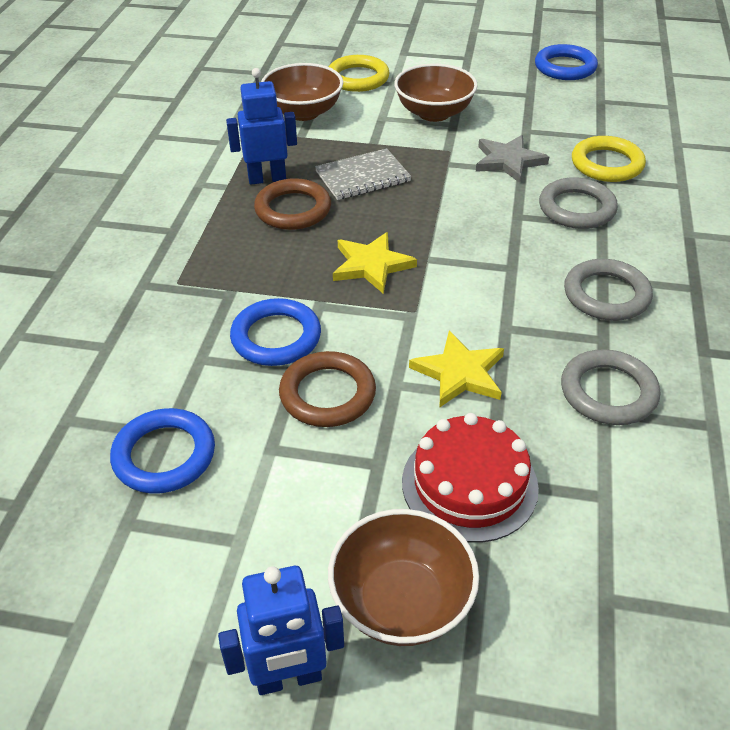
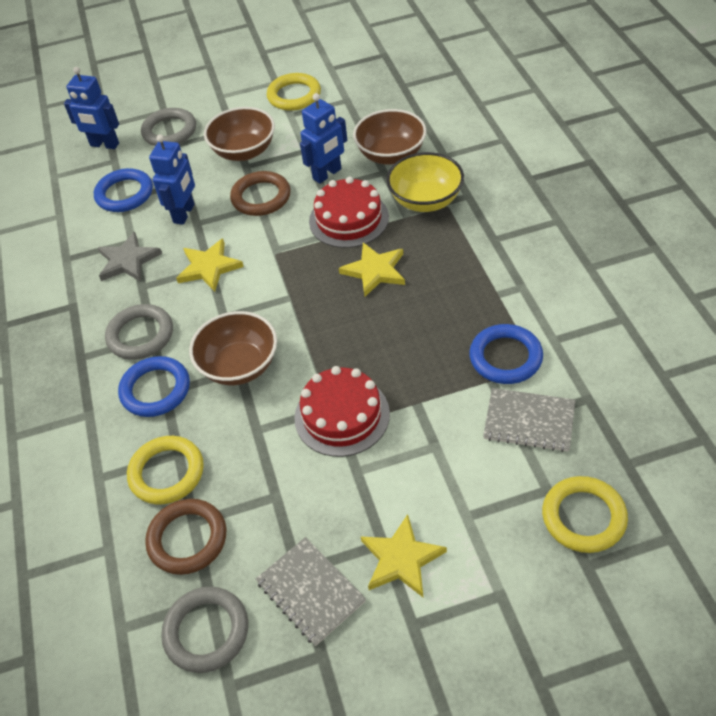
blue robot: [218,566,344,695] [226,68,297,185] = 2 -> [64,67,119,149] [149,134,195,225] [300,93,347,184] = 3
grey notebook: [315,148,411,200] = 1 -> [256,537,366,646] [483,388,575,452] = 2
red cake: [402,413,539,543] = 1 -> [294,366,390,457] [309,177,389,248] = 2
yellow bowl: none = 0 -> [386,152,464,212] = 1
yellow ring: [329,55,389,92] [572,136,646,182] = 2 -> [127,436,204,504] [267,73,321,111] [542,476,628,553] = 3
yellow star: [333,232,417,294] [409,331,504,407] = 2 -> [176,238,244,292] [339,243,405,297] [360,514,447,597] = 3

